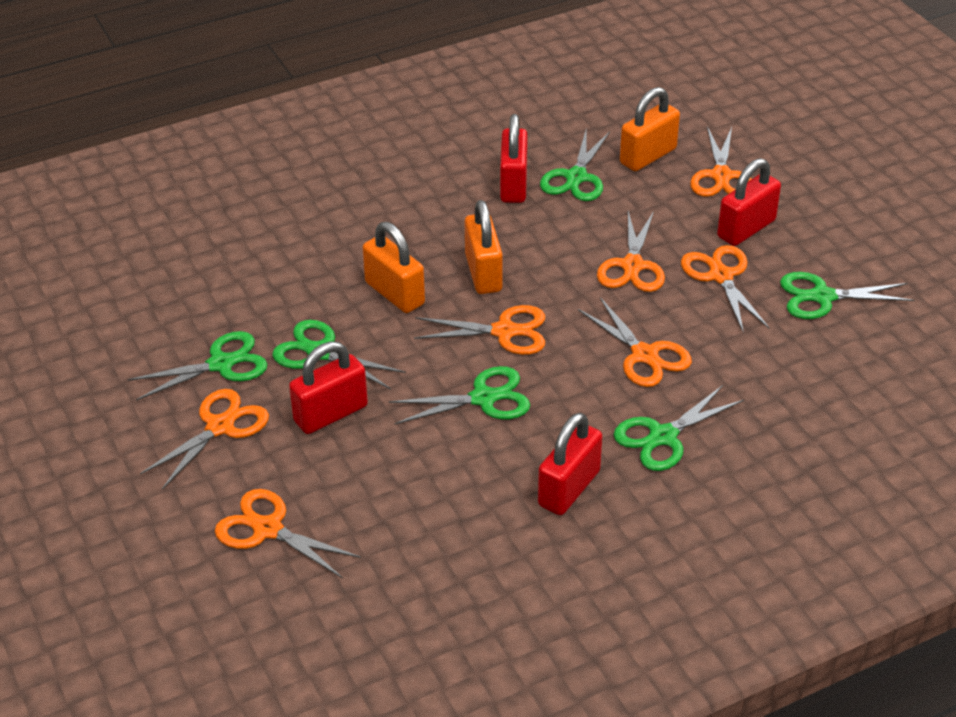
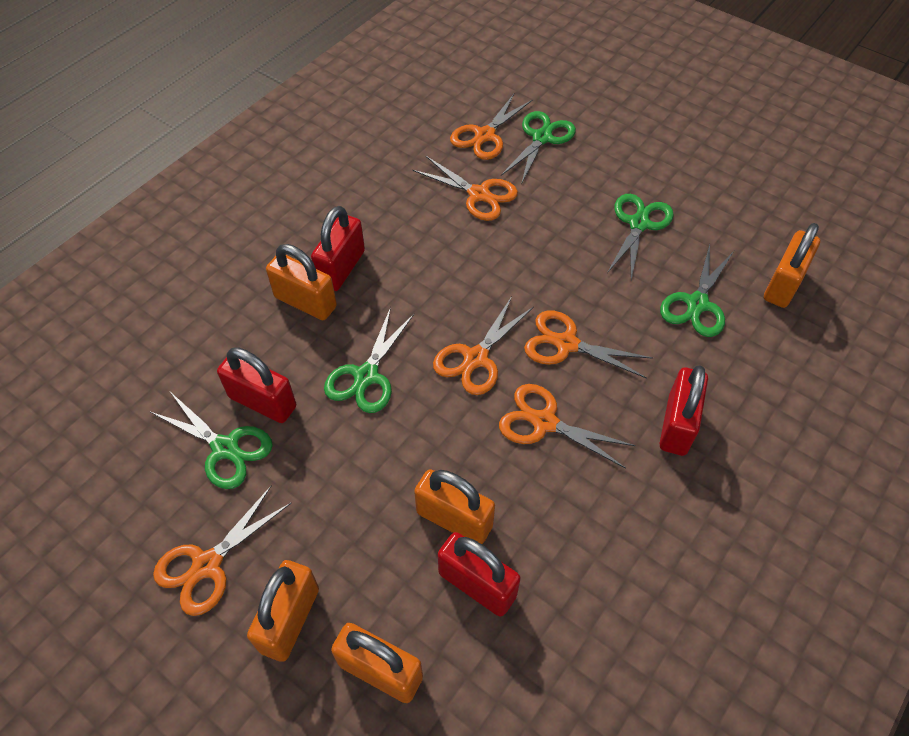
green scissors: [127,331,267,401] [272,320,406,389] [388,366,530,424] [540,131,610,201] [614,385,744,471] [780,272,914,319] = 6 -> [149,392,273,489] [324,307,414,413] [501,111,576,185] [607,194,674,280] [660,244,734,337] = 5
orange padlock: [363,222,425,313] [465,200,503,294] [620,87,680,171] = 3 -> [247,560,319,662] [266,244,337,320] [331,623,423,703] [414,469,495,544] [764,223,820,308] = 5
orange scissors: [140,389,269,490] [215,489,361,578] [414,305,545,355] [578,297,692,387] [597,211,665,292] [681,245,769,333] [690,126,752,197] = 7 -> [153,485,291,616] [413,156,518,221] [433,296,534,395] [450,94,532,160] [499,384,636,469] [524,310,653,379] = 6

